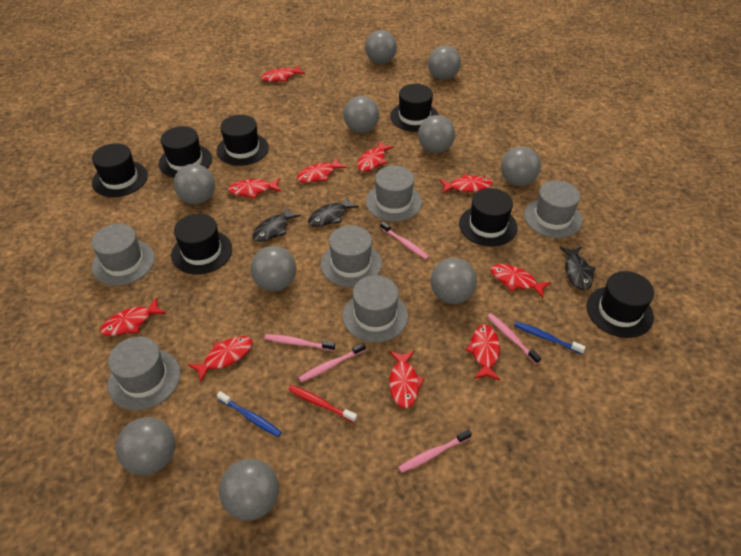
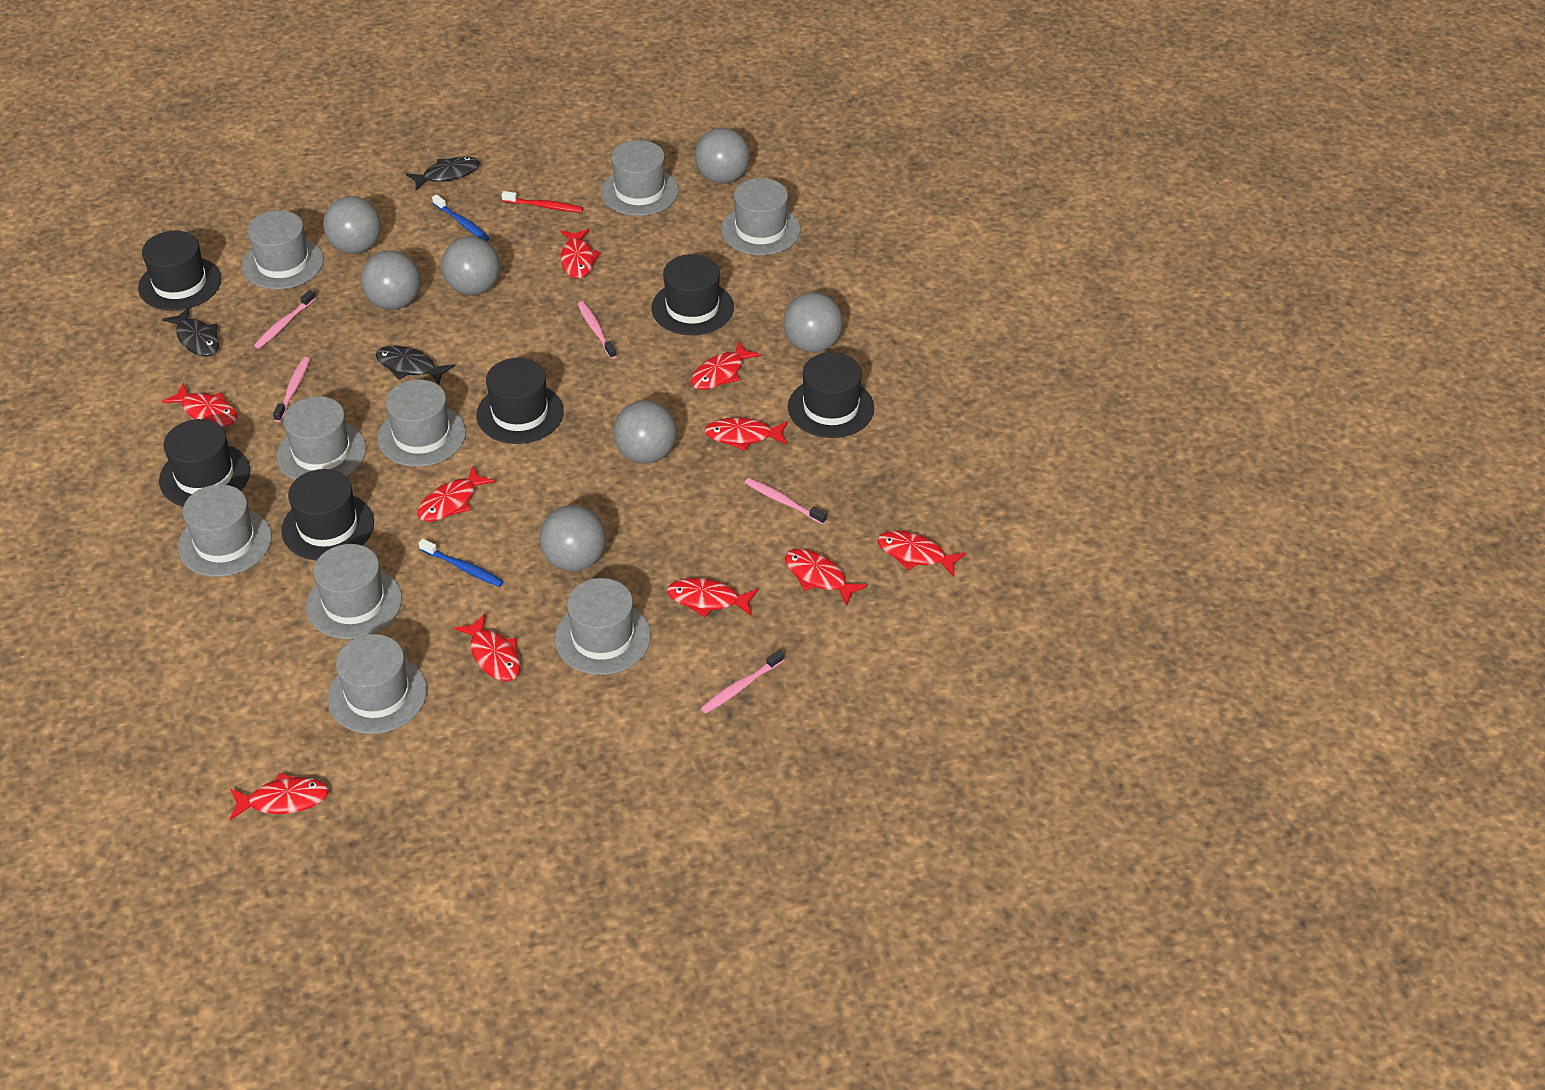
black hat: [92,143,148,197] [159,126,212,178] [171,214,232,274] [217,115,269,166] [390,84,439,132] [459,188,518,247] [586,271,654,338] = 7 -> [138,231,221,311] [159,419,250,507] [281,469,374,560] [476,358,564,444] [651,254,734,335] [788,352,874,438] = 6
grey ball: [116,417,175,475] [173,164,215,204] [219,459,279,521] [250,246,296,291] [343,96,379,133] [365,30,397,64] [418,115,455,153] [428,46,461,80] [430,258,477,304] [501,146,541,186] = 10 -> [323,196,381,254] [361,251,421,310] [441,237,500,295] [539,505,606,571] [613,400,677,464] [695,128,750,184] [783,292,843,353] = 7
grey hat: [92,224,155,286] [108,336,180,410] [321,225,382,287] [343,275,408,343] [366,166,422,222] [524,181,582,238] = 6 -> [178,484,272,577] [242,210,324,289] [277,396,366,480] [306,544,402,639] [328,634,427,734] [377,380,466,467] [555,578,651,675] [601,140,679,216] [721,178,800,255] = 9

